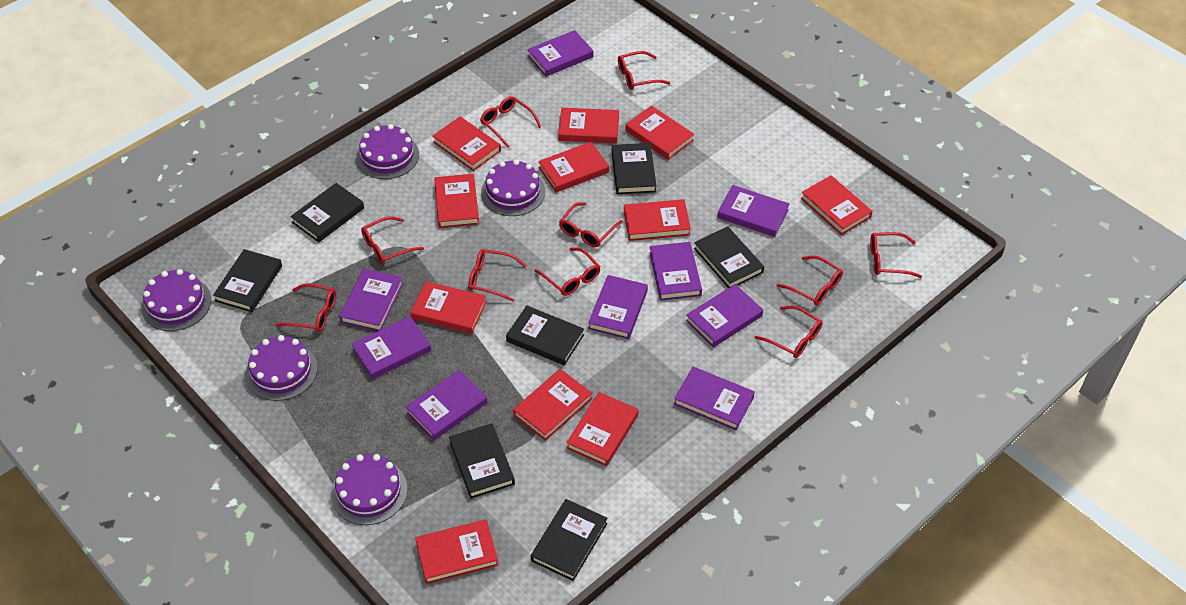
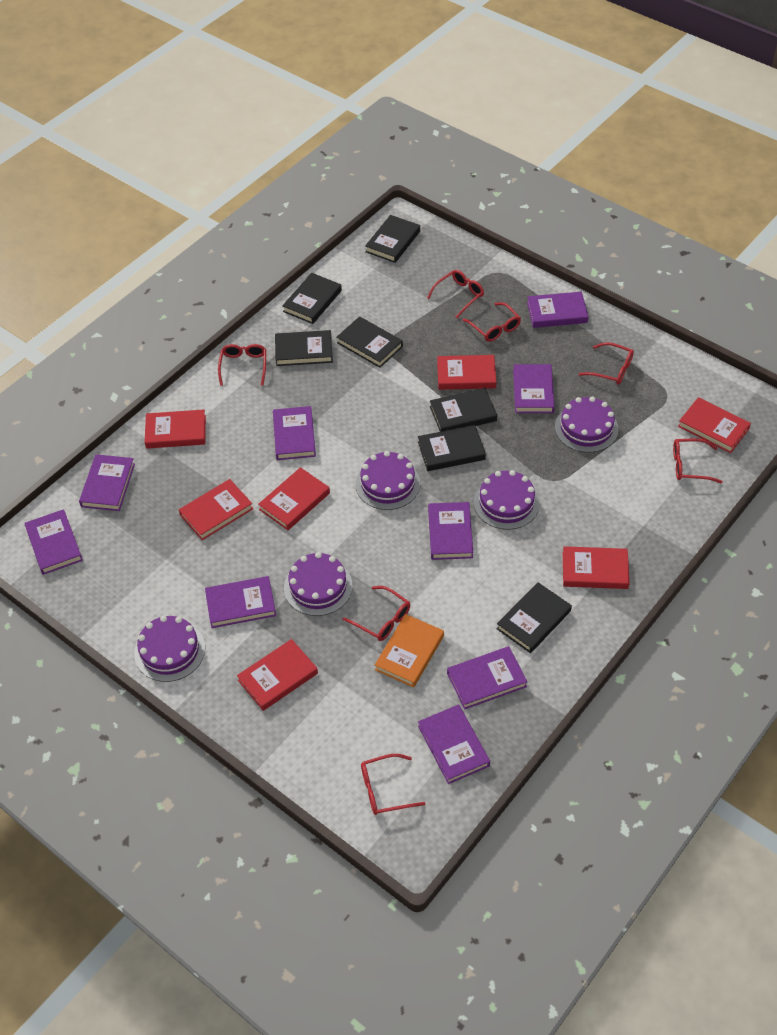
orange book: none = 0 -> [375,614,444,688] = 1
red book: [410,281,487,334] [415,519,499,584] [432,116,501,171] [434,174,479,228] [513,369,592,441] [538,142,609,193] [558,108,619,143] [566,392,639,466] [624,199,691,241] [625,106,694,160] [801,175,872,235] = 11 -> [144,410,206,449] [179,479,253,540] [237,639,318,711] [258,467,330,530] [437,355,497,390] [563,546,630,589] [678,397,751,453] = 7
red glasses: [275,283,336,332] [361,216,424,264] [468,249,527,302] [480,96,541,148] [534,247,601,296] [559,202,623,247] [618,51,670,90] [754,305,822,358] [777,256,843,305] [870,232,922,278] = 10 -> [218,344,266,386] [343,586,410,641] [361,754,425,815] [427,270,484,318] [463,302,521,342] [579,342,634,385] [673,439,723,483] = 7

